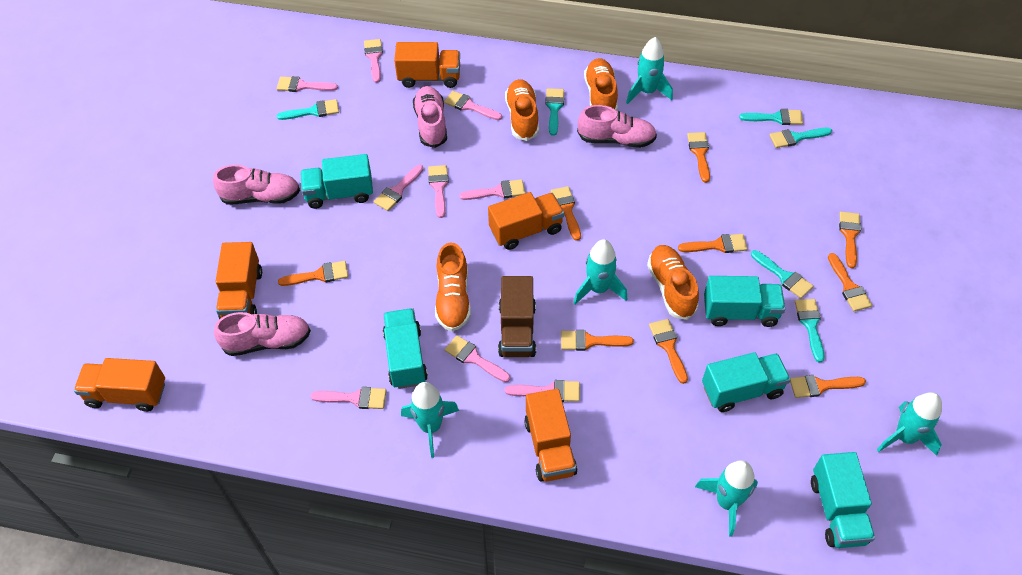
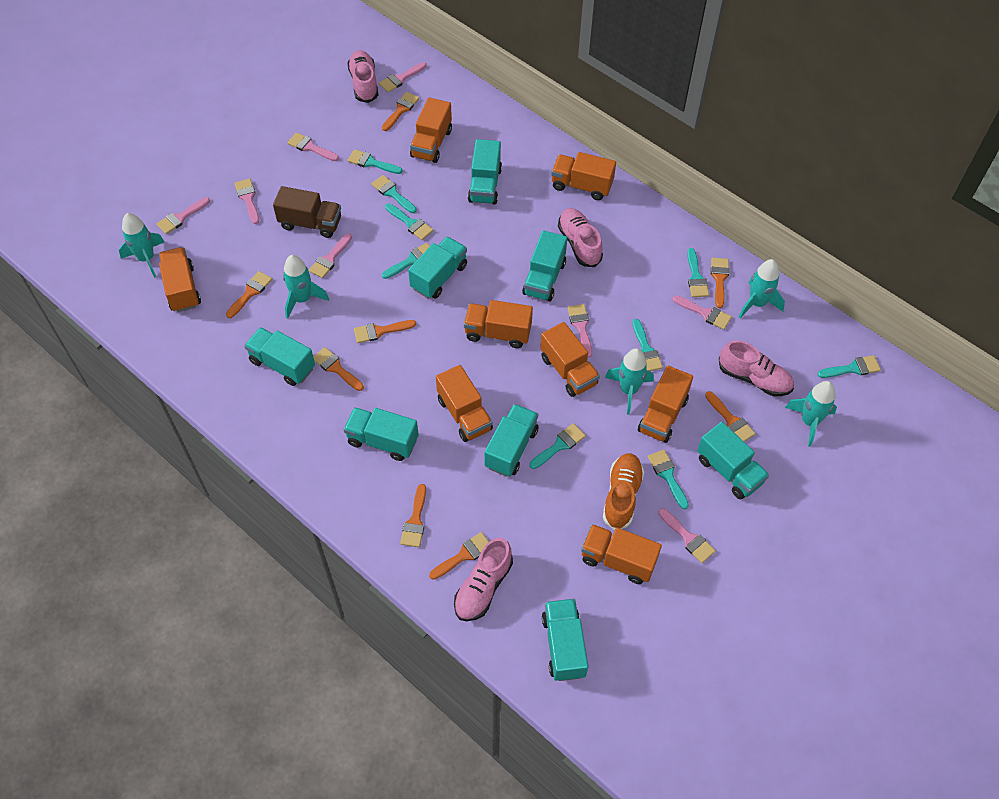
orange brush: [278,261,348,286] [551,186,581,241] [561,330,634,351] [649,319,688,384] [678,234,747,253] [687,132,710,183] [790,375,866,398] [828,253,872,311] [839,212,861,268] = 9 -> [226,271,272,318] [313,347,364,391] [354,320,416,343] [382,92,419,131] [400,484,426,547] [429,532,489,580] [705,391,755,442] [711,257,729,308] = 8
orange shoe: [435,242,471,331] [505,79,539,141] [584,58,618,111] [647,245,699,320] = 4 -> [603,453,644,530] = 1
orange truck: [74,358,165,412] [215,242,262,319] [394,42,460,88] [488,192,564,250] [524,389,577,482] = 5 -> [159,247,201,312] [410,97,452,163] [436,365,493,442] [464,300,533,348] [540,322,600,397] [551,152,616,200] [581,524,662,584] [638,365,693,443] = 8
pink brush: [277,76,338,92] [310,387,386,409] [364,39,383,83] [374,165,423,211] [428,165,449,218] [444,91,502,120] [445,335,510,382] [459,179,525,200] [505,380,580,402] = 9 -> [156,197,210,234] [234,178,259,224] [287,132,339,161] [309,233,352,278] [379,62,426,92] [567,304,592,357] [658,508,716,563] [672,295,732,330] = 8
turquoise brush: [277,99,339,120] [545,88,564,136] [739,109,803,125] [751,250,814,298] [769,128,832,148] [795,299,824,362] = 6 -> [347,149,403,174] [371,175,417,213] [382,243,430,279] [385,203,434,240] [529,423,586,469] [632,319,663,371] [648,449,689,509] [687,248,709,297] [817,355,881,378] = 9
turquoise truck: [301,154,373,209] [383,308,428,389] [702,352,791,412] [704,276,785,327] [811,452,875,548] = 5 -> [244,327,315,386] [343,407,419,461] [408,236,467,299] [468,139,502,205] [484,404,539,477] [522,230,567,302] [542,599,588,681] [697,422,769,499] = 8

